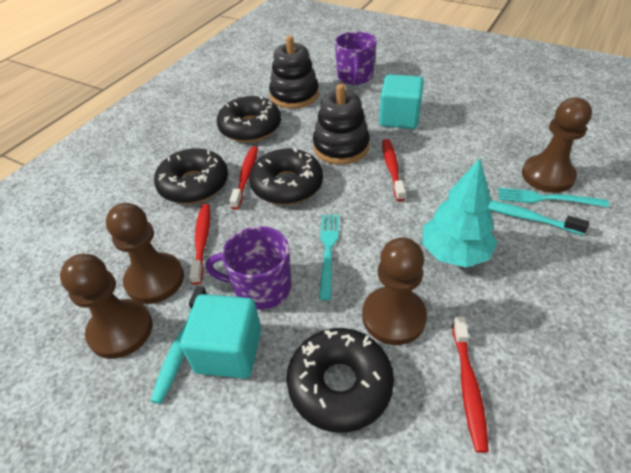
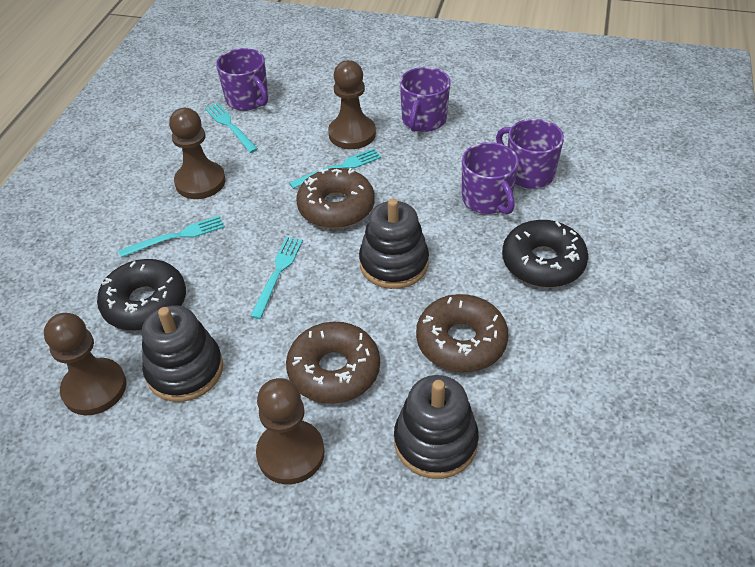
black donut: [154,148,228,204] [217,96,281,142] [249,148,323,205] [287,328,394,433] = 4 -> [97,259,186,331] [502,220,588,288] = 2
black stacking toy: [269,36,319,109] [313,84,370,165] = 2 -> [142,305,223,402] [359,198,429,289] [394,375,479,479] = 3
brown donut: none = 0 -> [286,322,380,404] [296,168,375,229] [416,294,508,372] = 3
purple mug: [206,226,291,310] [335,31,377,85] = 2 -> [216,48,268,111] [400,67,450,132] [462,142,519,214] [496,119,564,189] = 4
red toothbrush: [190,204,210,285] [229,146,258,210] [382,139,406,201] [452,316,489,453] = 4 -> none = 0
turquoise cube: [180,294,261,379] [379,74,424,129] = 2 -> none = 0
turquoise fork: [319,214,339,300] [498,188,609,207] = 2 -> [118,216,225,257] [205,103,258,153] [250,237,303,319] [289,148,381,189] = 4
turquoise toothbrush: [151,286,208,404] [488,200,589,235] = 2 -> none = 0
turquoise tree: [422,158,497,267] = 1 -> none = 0

